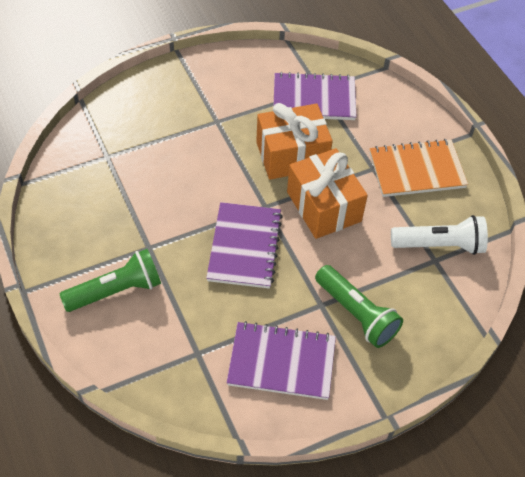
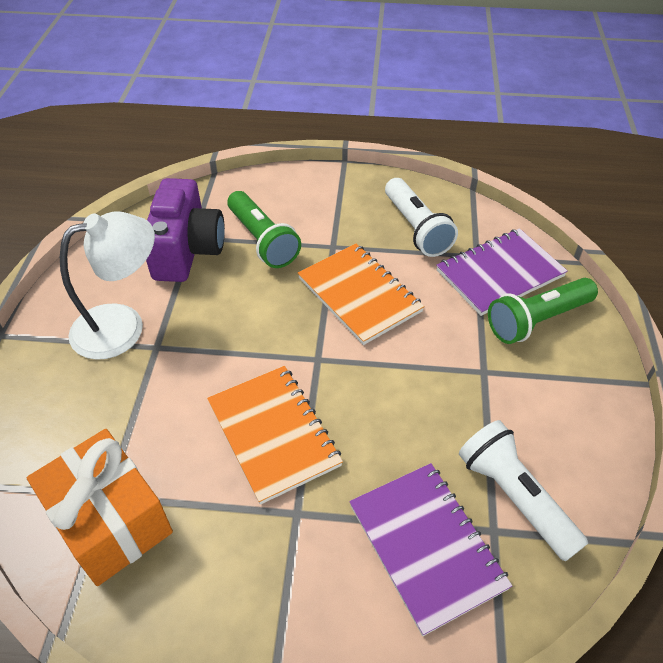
orange gift: [256,103,333,180] [287,148,368,239] = 2 -> [27,429,173,586] = 1
orange notebook: [370,139,468,197] = 1 -> [207,366,343,505] [298,243,424,345] = 2
purple camera: none = 0 -> [146,178,225,282] = 1
purple notebook: [206,202,283,289] [227,321,336,400] [274,72,357,120] = 3 -> [349,463,512,636] [436,228,568,316] = 2
white flashlight: [391,215,488,255] = 1 -> [385,178,458,257] [459,420,588,561] = 2
white lamp: none = 0 -> [60,211,155,360] = 1

